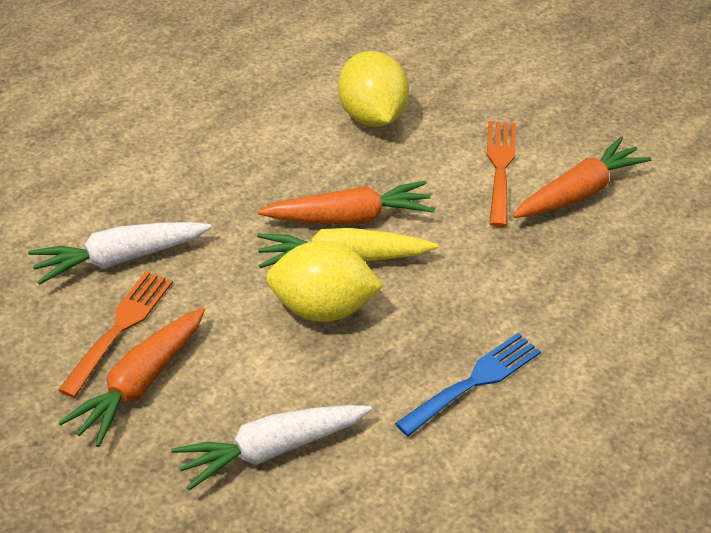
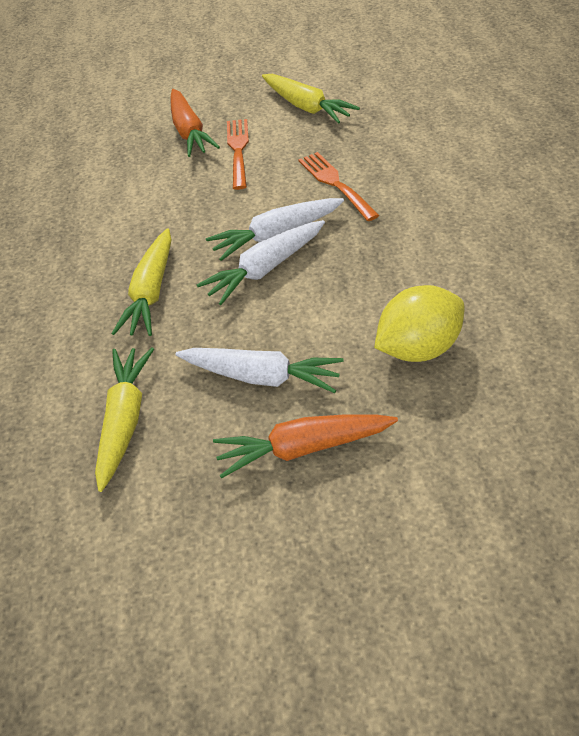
blue fork: [395,333,541,436] = 1 -> none = 0
orange carrot: [58,307,205,447] [258,181,435,224] [513,136,652,218] = 3 -> [171,89,220,157] [213,414,398,479] = 2
white carrot: [28,222,211,285] [171,405,372,491] = 2 -> [176,348,343,393] [197,220,325,305] [206,198,344,261] = 3
yellow carrot: [257,228,438,268] = 1 -> [95,348,154,492] [111,228,171,336] [262,74,360,124] = 3
yellow lemon: [266,241,383,322] [338,51,409,127] = 2 -> [374,285,465,362] = 1

